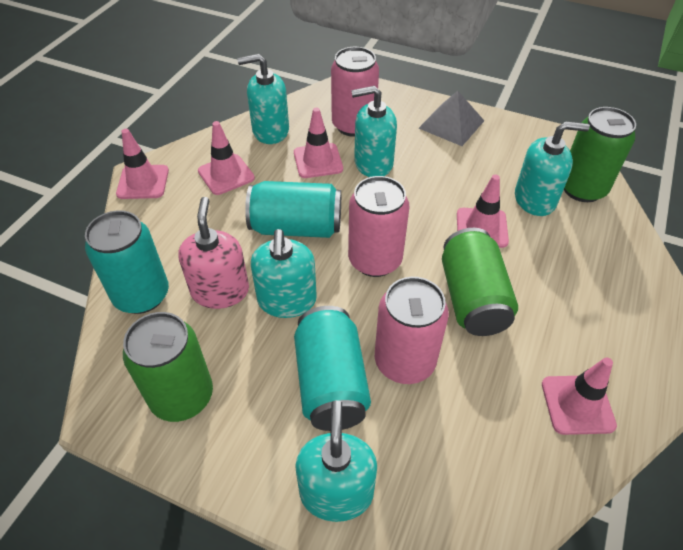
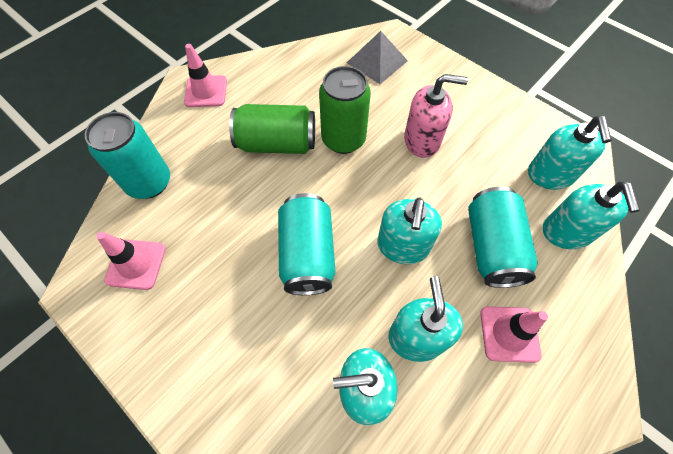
green can: [123,312,213,422] [442,228,518,336] [564,107,636,202] = 3 -> [229,104,315,154] [319,66,371,154] = 2
pink can: [331,47,379,137] [348,176,410,277] [375,277,449,384] = 3 -> none = 0
pink traffic cone: [116,129,169,199] [198,121,255,195] [294,107,343,178] [457,175,509,248] [542,357,617,435] = 5 -> [97,232,166,290] [184,44,227,107] [480,306,548,363] = 3

